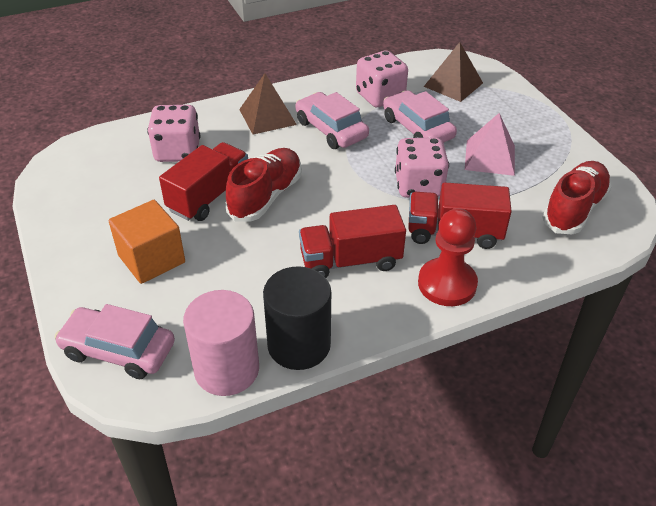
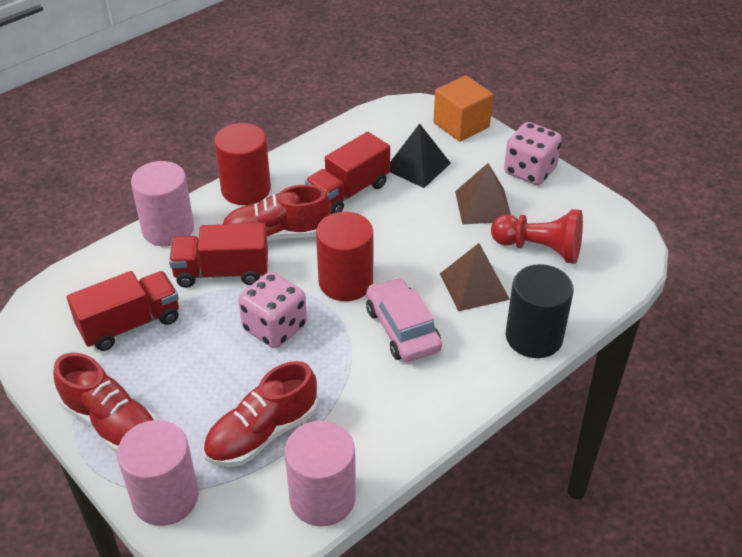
black pyramid: none = 0 -> [390,123,451,188] = 1
pink car: [54,304,175,379] [295,92,369,149] [383,90,457,143] = 3 -> [366,278,442,362] = 1
pink cylinder: [183,290,259,396] = 1 -> [117,420,199,526] [131,161,194,246] [284,421,356,527] = 3
pink dice: [147,105,200,162] [356,51,408,107] [395,137,449,198] = 3 -> [238,272,307,348] [504,122,562,185] = 2
pink pyramid: [465,113,515,176] = 1 -> none = 0
red cylinder: none = 0 -> [214,123,271,205] [316,212,373,301] = 2
red shoe: [226,148,302,222] [542,161,612,234] = 2 -> [53,352,157,453] [203,361,318,467] [223,185,331,241] = 3

